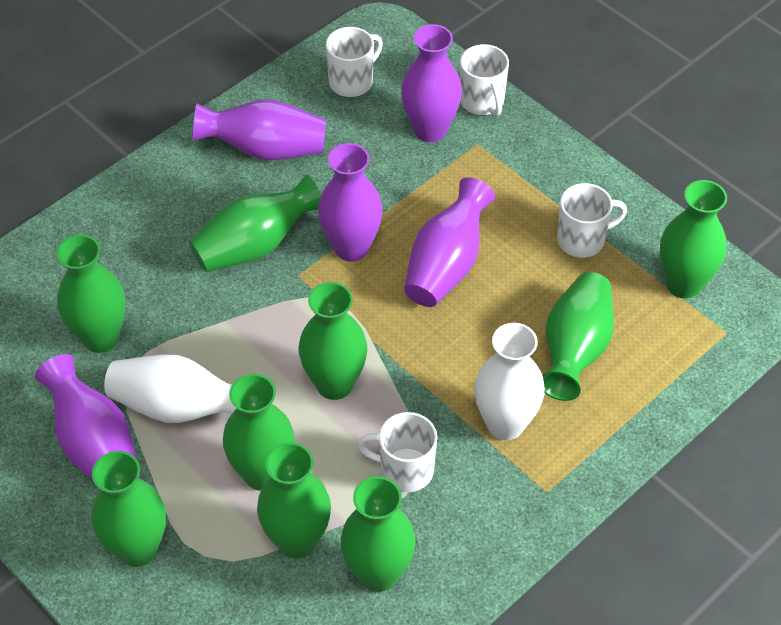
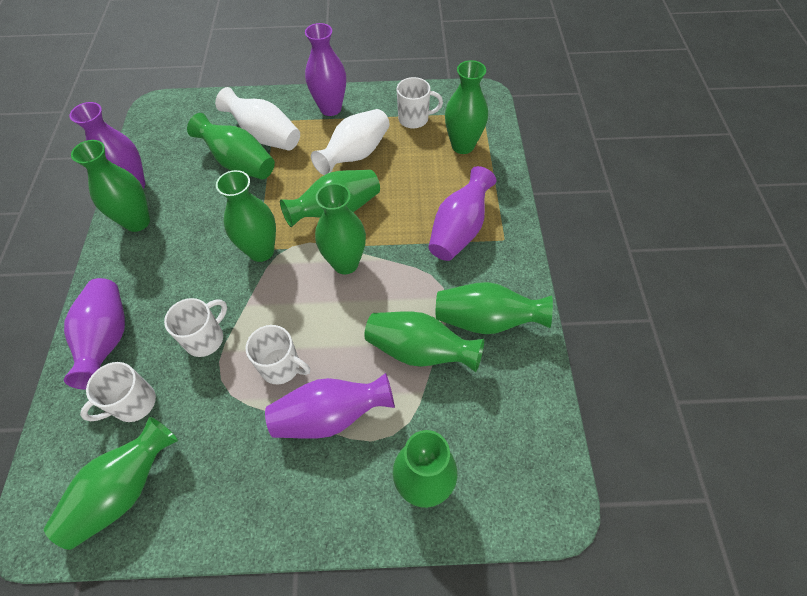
green vase: [56,234,125,353] [91,451,166,567] [189,175,321,272] [223,374,295,491] [257,442,331,558] [299,282,367,400] [341,476,415,592] [543,272,614,401] [660,180,727,298] = 9 -> [44,417,178,550] [71,140,150,232] [187,113,275,179] [216,170,276,262] [280,170,380,227] [315,183,366,274] [364,311,484,372] [393,430,457,508] [436,282,553,334] [445,60,488,154] = 10

